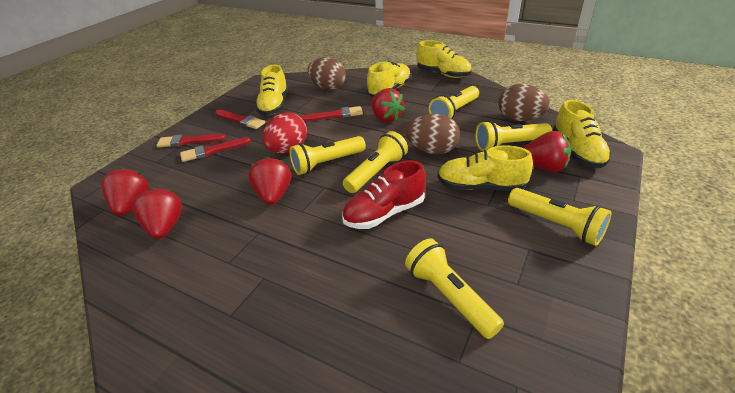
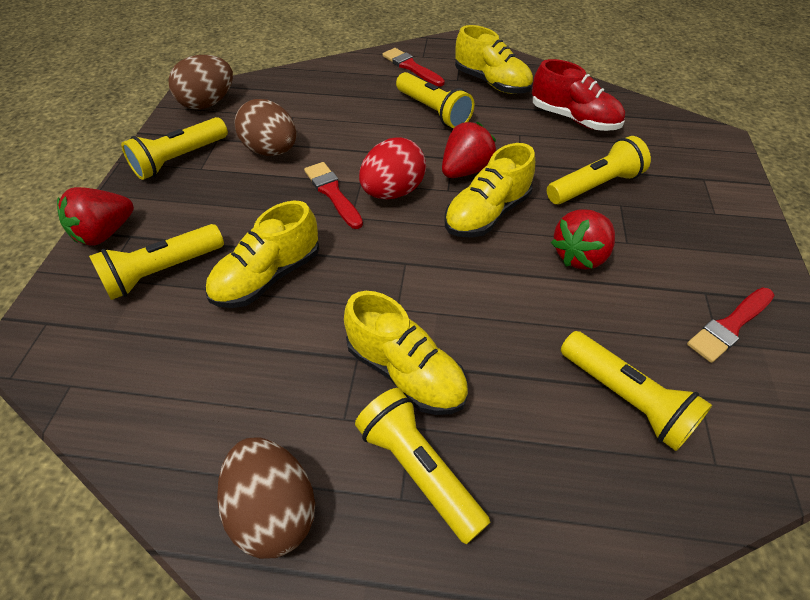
red brush: [156,134,226,147] [180,137,251,162] [215,110,265,129] [301,106,363,122] = 4 -> [304,162,363,229] [383,48,445,86] [687,287,774,363] = 3
red strawberry: [102,167,149,216] [133,188,182,239] [248,157,291,205] [370,88,405,123] [523,131,571,172] = 5 -> [57,187,134,246] [442,122,496,178] [551,209,615,269] = 3
yellow shoe: [255,65,288,115] [367,61,411,97] [416,40,472,78] [437,145,533,191] [553,100,611,168] = 5 -> [205,201,319,308] [344,291,468,415] [444,143,535,238] [455,25,533,94] = 4

